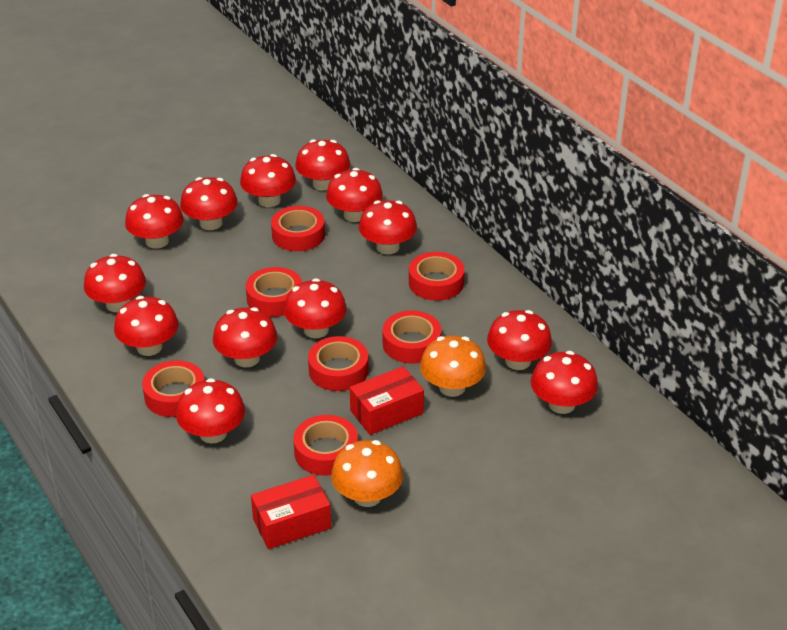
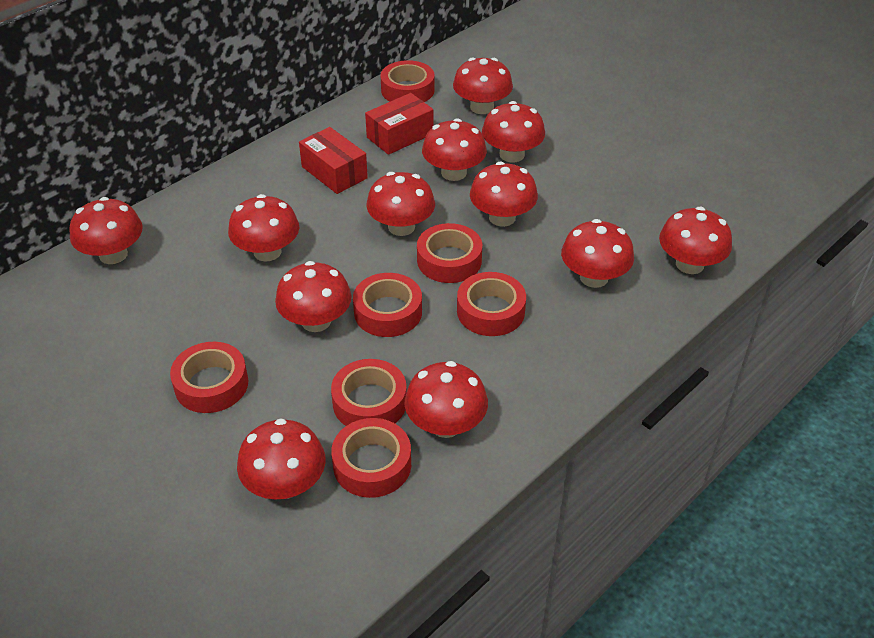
orange mushroom: [331,440,403,507] [420,335,486,397] = 2 -> none = 0
red mushroom: [84,254,146,312] [114,296,179,356] [125,194,184,249] [176,378,245,444] [180,177,238,230] [213,307,277,367] [240,154,296,207] [284,278,347,338] [295,139,350,191] [326,168,383,222] [359,200,417,254] [487,310,552,370] [531,351,598,414] = 13 -> [69,197,143,264] [228,194,299,262] [237,418,325,500] [275,261,351,332] [366,172,435,236] [405,361,488,438] [422,118,487,181] [453,57,513,114] [470,161,538,227] [482,101,545,163] [561,219,634,288] [659,207,732,274] = 12

